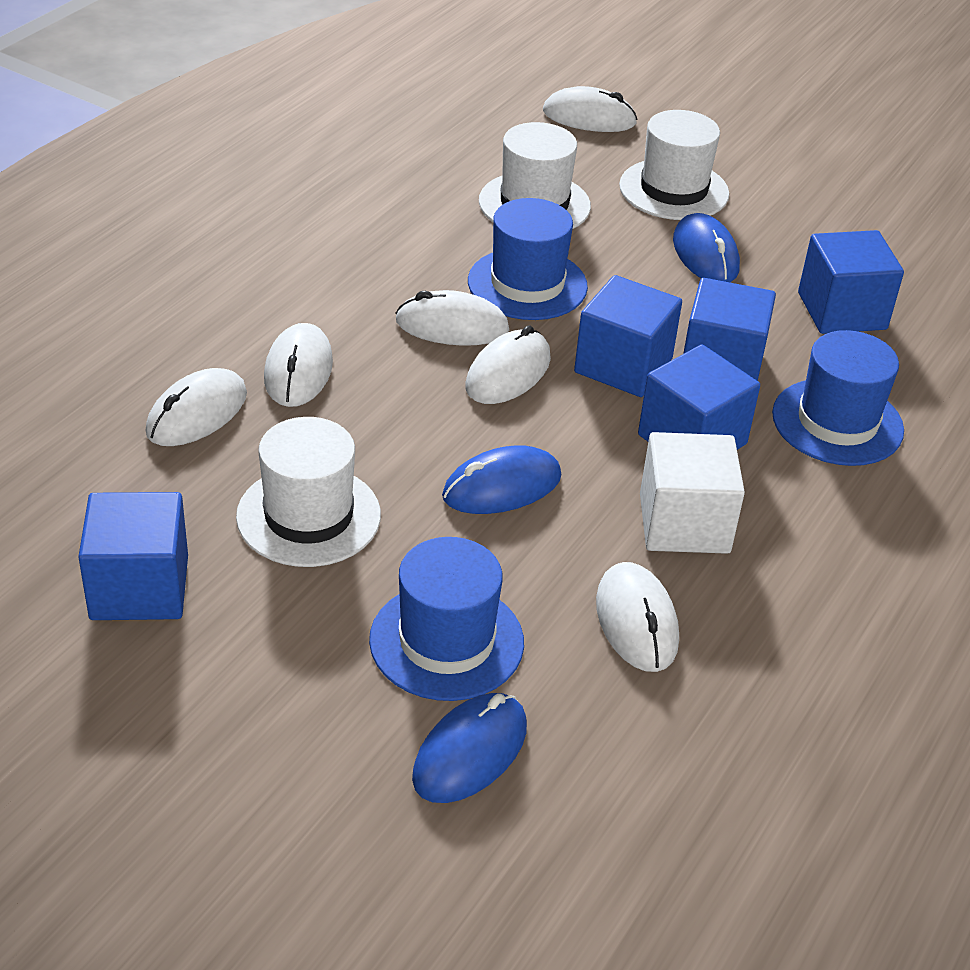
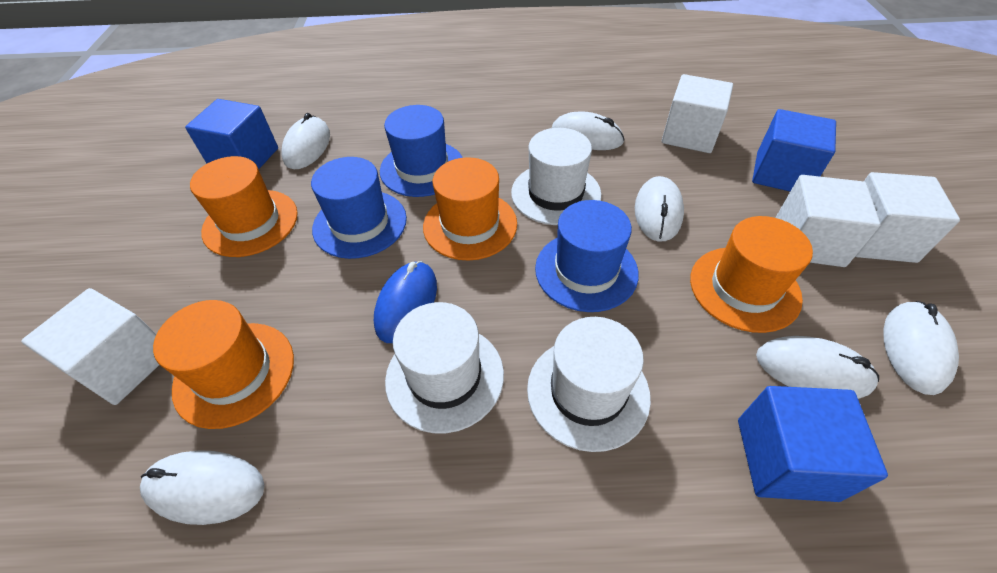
blue cube: [78,492,188,620] [574,275,682,397] [638,344,760,450] [683,278,776,381] [798,230,904,334] = 5 -> [185,99,278,169] [738,386,888,502] [752,109,836,191] = 3
blue mouse: [412,693,527,803] [442,445,561,514] [673,213,740,282] = 3 -> [374,261,437,343] = 1
orange hat: none = 0 -> [153,300,294,429] [190,156,298,257] [423,157,517,261] [690,216,813,333] = 4
white cube: [640,432,745,554] = 1 -> [21,288,159,405] [662,74,733,153] [776,175,881,267] [855,172,960,263] = 4

